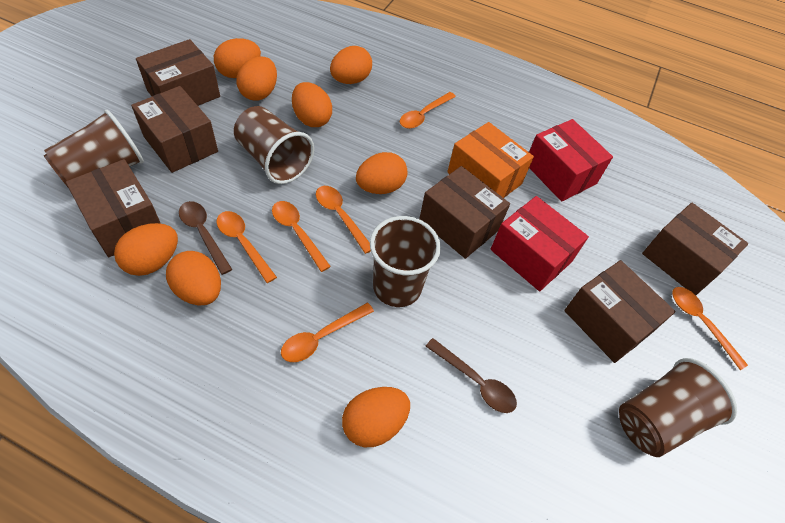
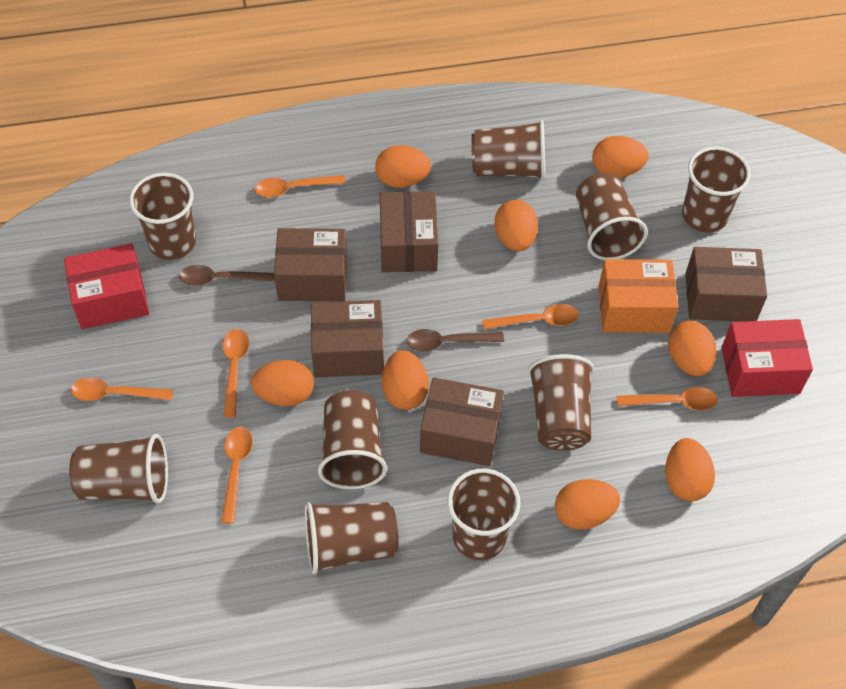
brown box: [66,159,161,257] [131,86,218,173] [136,39,220,106] [419,166,510,259] [564,260,676,363] [642,203,749,295] = 6 -> [274,228,347,301] [311,300,384,377] [380,191,438,272] [420,378,504,466] [685,247,767,322] = 5
brown cup: [44,110,144,187] [234,106,314,184] [370,216,441,307] [619,358,737,457] = 4 -> [69,434,168,504] [129,173,196,260] [305,502,399,574] [318,390,387,489] [447,469,521,560] [471,120,545,180] [528,354,594,451] [576,173,648,260] [682,147,751,233] = 9

